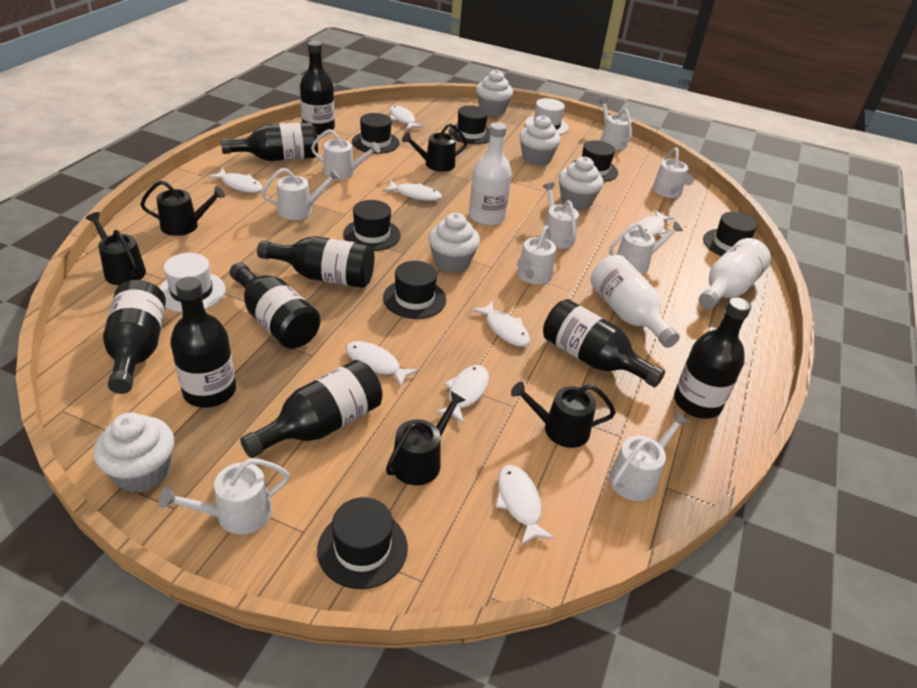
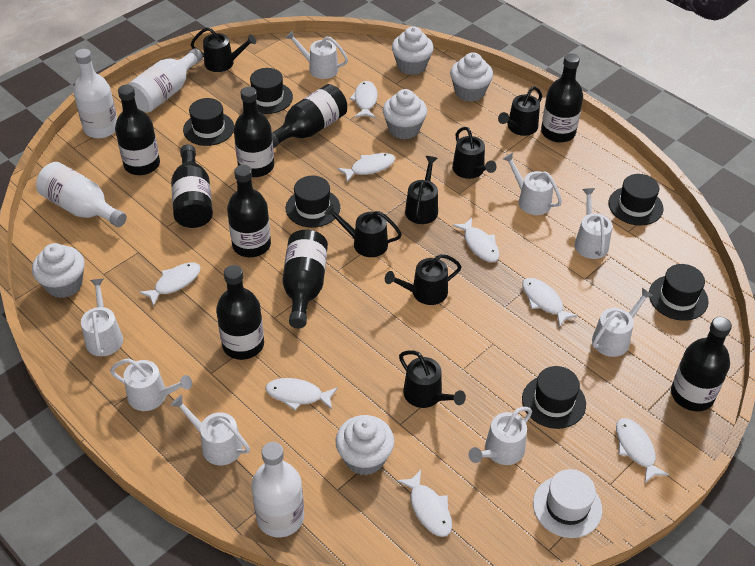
black hat: [317,497,408,589] [343,200,401,251] [352,113,400,154] [383,261,446,319] [448,105,490,144] [572,140,618,182] [703,212,757,256] = 7 -> [183,98,234,146] [250,68,293,114] [286,176,340,228] [522,366,586,429] [608,174,663,226] [649,264,709,321] = 6
black watering can: [86,212,146,285] [140,181,225,236] [386,391,465,485] [402,123,467,172] [511,382,616,448] = 5 -> [191,27,256,72] [325,204,402,257] [385,254,462,305] [399,350,466,408] [405,156,438,224] [452,127,497,179] [498,87,542,136] = 7
white bottle: [469,122,512,226] [590,255,680,348] [699,238,771,309] = 3 -> [36,162,127,227] [74,49,117,138] [128,48,203,113] [251,442,304,537] = 4
white hat: [159,253,226,312] [525,98,569,135] = 2 -> [533,469,602,538] = 1
white watering can: [159,458,290,535] [261,168,340,220] [311,129,380,180] [517,226,556,285] [543,183,579,249] [598,98,632,150] [609,221,683,274] [609,411,689,501] [652,148,694,198] = 9 -> [81,279,123,356] [110,359,192,411] [171,395,250,465] [286,30,348,79] [469,407,532,465] [503,153,562,215] [575,188,613,259] [592,288,654,357] = 8

